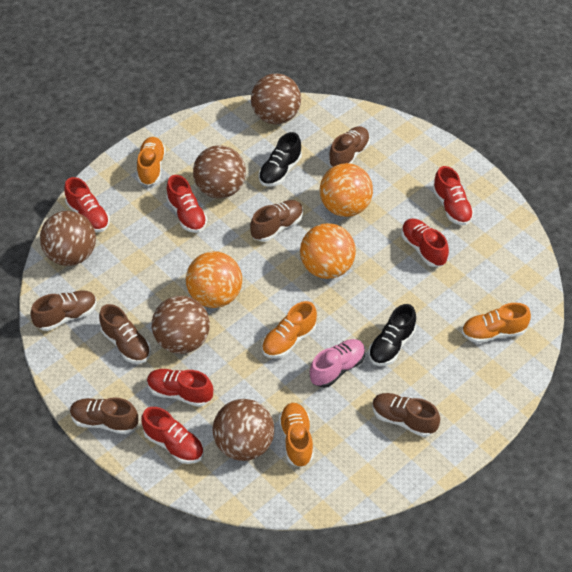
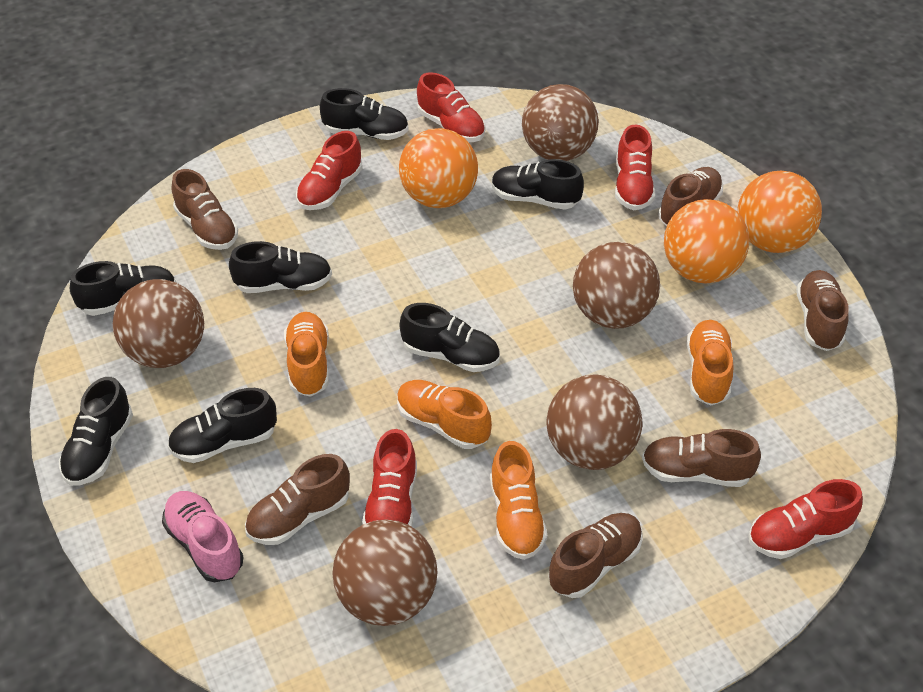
black shoe: [259,132,302,187] [368,304,416,366] = 2 -> [59,377,133,486] [70,261,177,316] [168,388,277,463] [229,241,332,293] [320,88,409,140] [400,303,500,372] [492,159,584,210] = 7
red shoe: [64,177,110,232] [141,407,204,464] [147,369,213,407] [166,175,208,233] [401,219,449,267] [433,166,474,225] = 6 -> [296,131,363,210] [362,429,417,527] [417,72,485,142] [615,124,655,210] [748,479,863,559] = 5

